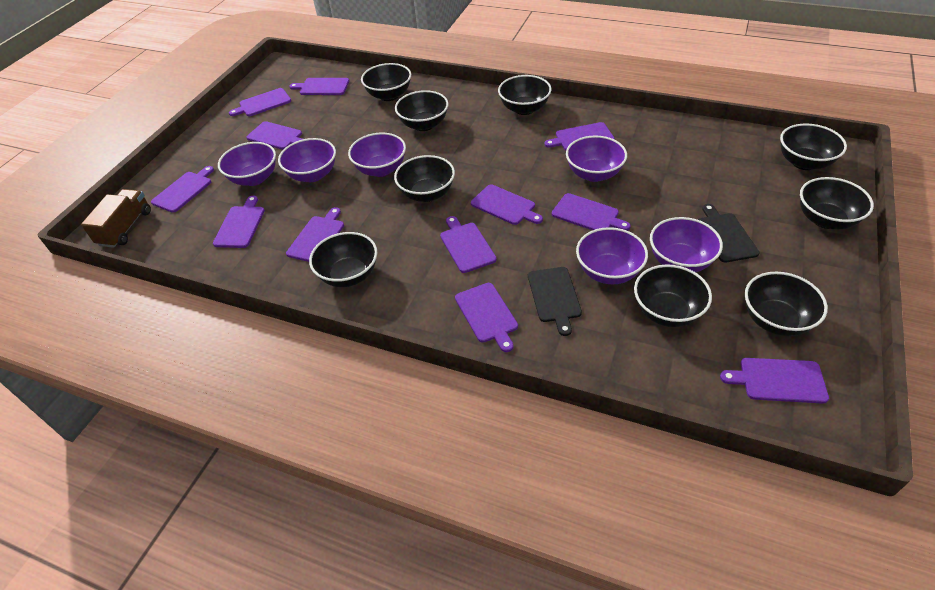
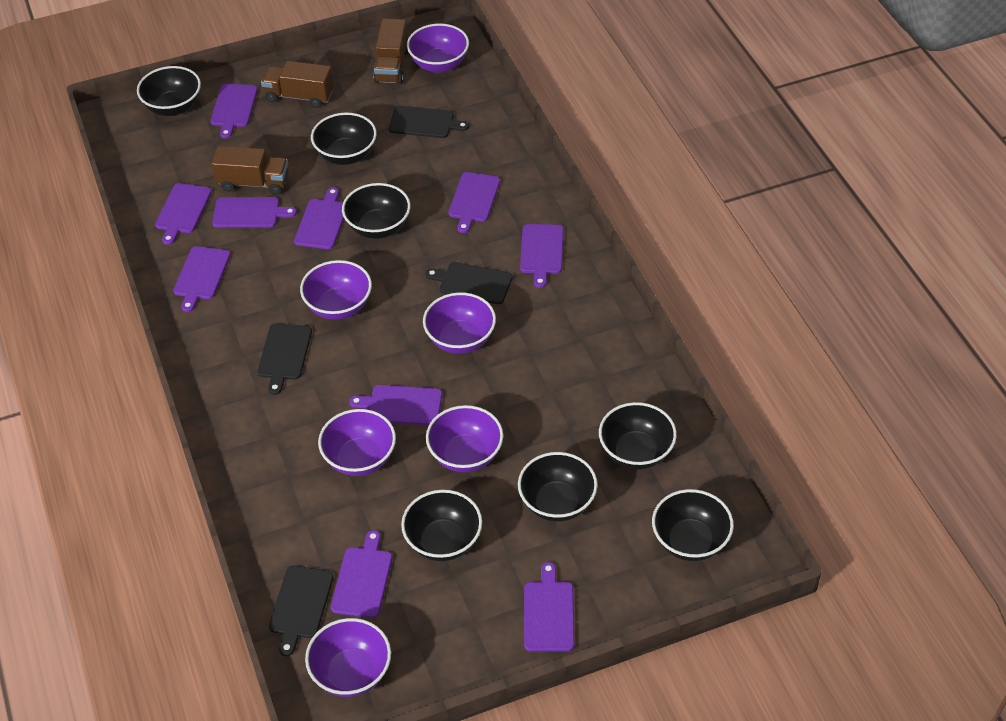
black bowl: [309,232,377,287] [361,63,411,101] [394,155,455,202] [395,90,448,131] [498,75,551,115] [634,265,712,327] [745,272,828,336] [780,123,847,170] [800,177,874,230] = 9 -> [137,66,201,116] [311,113,377,165] [342,183,410,239] [401,490,482,561] [518,452,597,522] [599,402,677,469] [652,489,734,561] = 7
black cutting board: [528,267,582,336] [698,204,760,263] = 2 -> [258,323,312,395] [269,565,334,656] [389,106,469,138] [425,262,513,304] = 4
brown truck: [81,189,151,248] = 1 -> [211,146,289,195] [261,61,334,108] [373,19,408,84] = 3
purple cutting board: [151,166,214,213] [213,196,265,248] [229,88,291,116] [246,121,302,150] [286,207,344,262] [289,78,349,95] [440,216,497,273] [455,283,518,352] [471,184,543,225] [545,122,615,151] [552,193,631,231] [720,358,829,404] = 12 -> [155,183,212,245] [173,246,231,312] [211,84,258,138] [212,197,297,228] [294,187,344,249] [331,530,392,618] [349,385,442,425] [448,172,500,233] [520,224,564,288] [524,562,574,652] = 10

